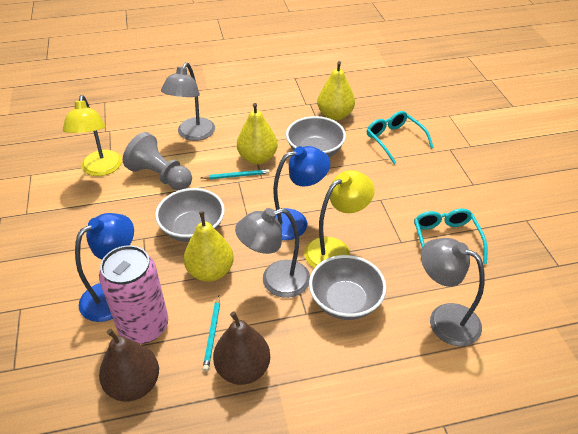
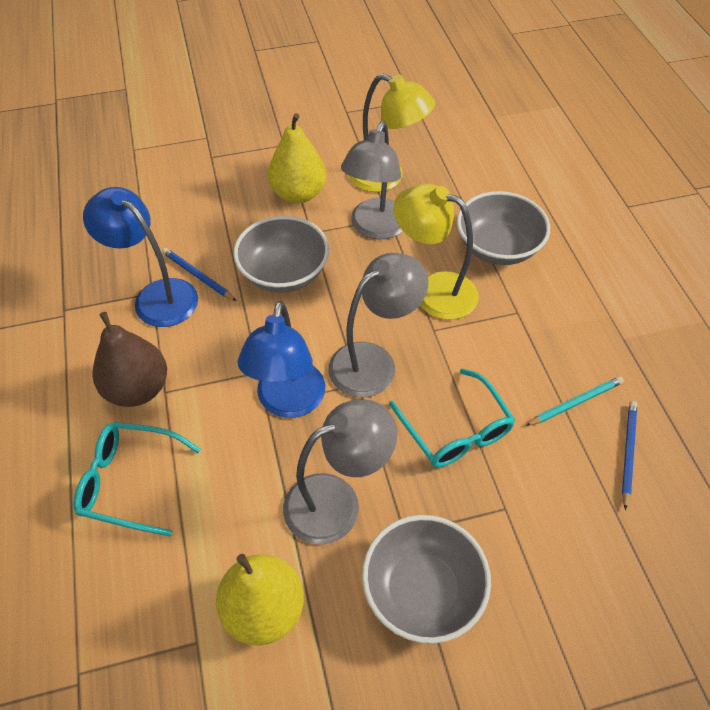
blue pencil: none = 0 -> [162,248,236,301] [622,401,637,510] = 2
brown pear: [99,329,159,402] [213,311,270,385] = 2 -> [93,312,167,407] = 1
grey pawn: [123,132,192,190] = 1 -> none = 0
pink can: [99,245,168,344] = 1 -> none = 0
turquoise pencil: [201,169,270,179] [203,296,220,371] = 2 -> [525,376,624,426] = 1
yellow pear: [184,211,234,282] [237,103,277,164] [317,61,355,121] = 3 -> [216,554,304,646] [268,113,326,203] = 2

